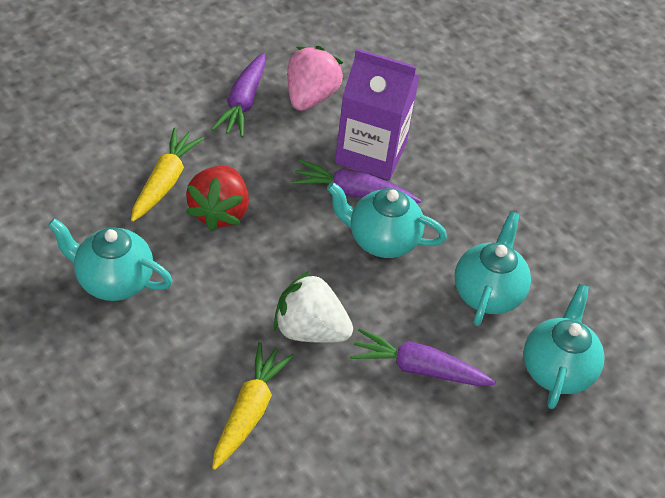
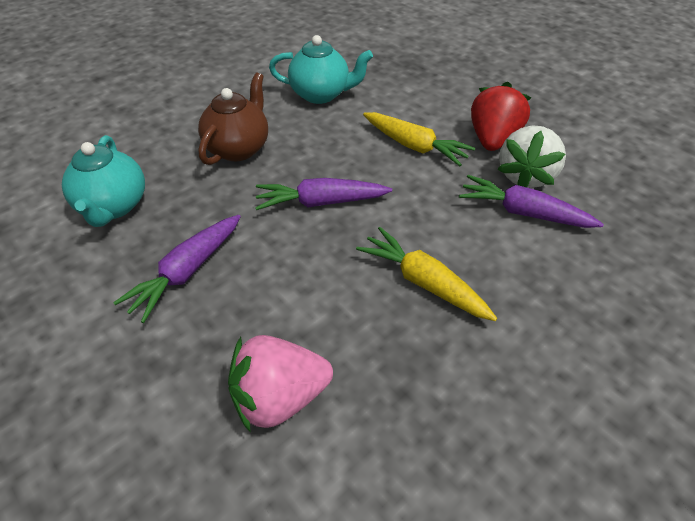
brown teapot: none = 0 -> [198,73,268,165] = 1
purple carton: [335,49,420,180] = 1 -> none = 0
turquoise teapot: [48,218,173,301] [327,182,447,258] [455,211,531,326] [523,284,604,409] = 4 -> [62,135,145,227] [269,35,373,104] = 2

